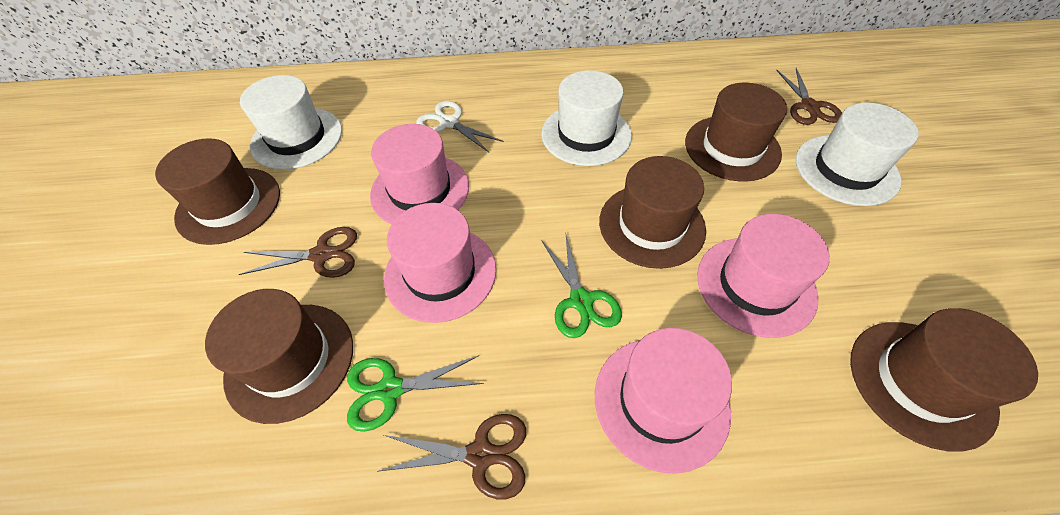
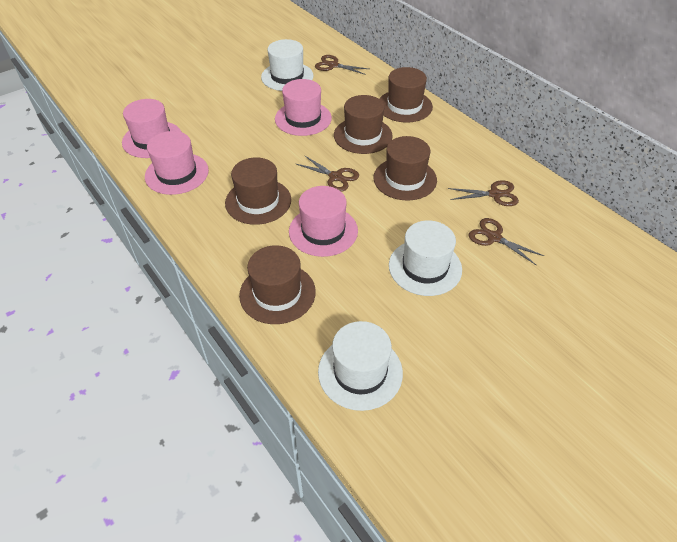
brown scissors: [239,227,357,278] [377,414,526,499] [776,68,842,125] = 3 -> [296,155,359,192] [315,55,369,74] [448,181,519,206] [469,218,544,265] = 4
green scissors: [347,355,484,432] [541,235,622,338] = 2 -> none = 0
white scissors: [416,101,504,152] = 1 -> none = 0

